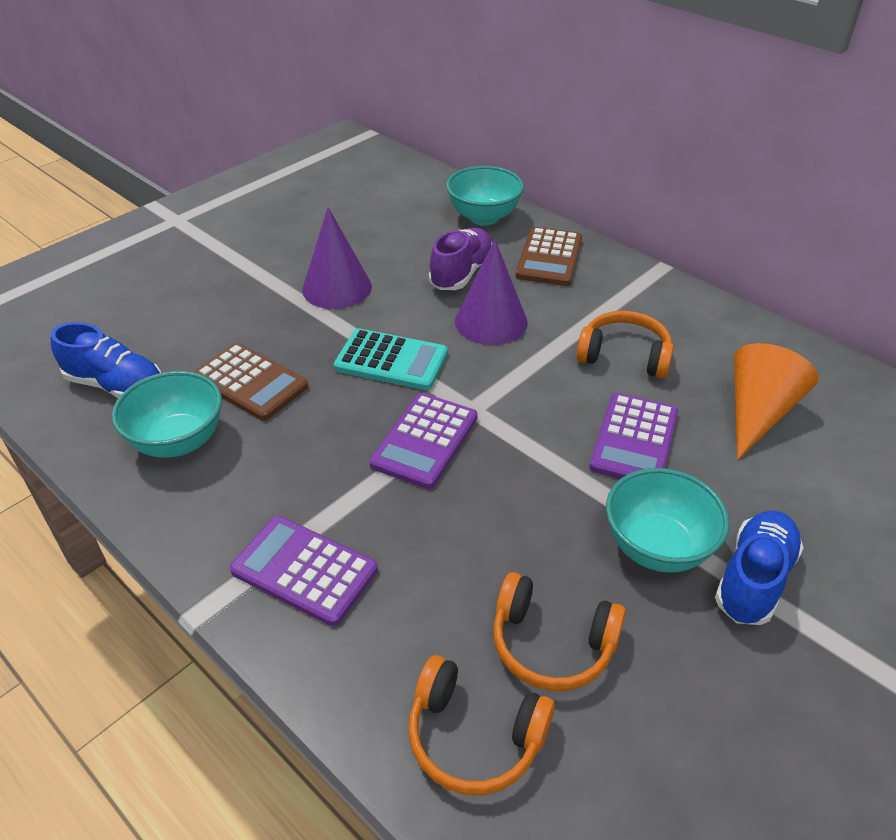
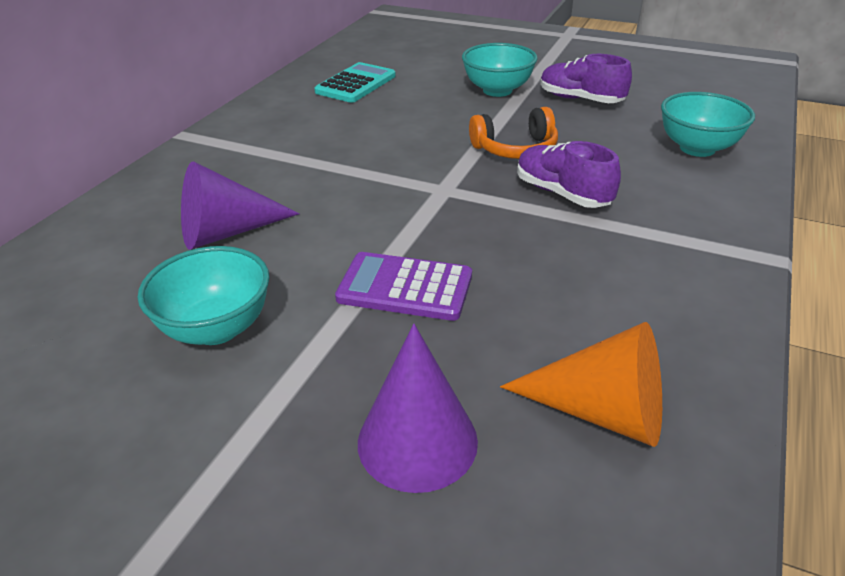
blue shoe: [51,322,161,398] [715,511,804,625] = 2 -> none = 0
brown calculator: [193,343,308,421] [516,227,582,286] = 2 -> none = 0
orange headphones: [408,655,555,795] [493,572,626,691] [576,311,674,378] = 3 -> [469,107,558,159] = 1
purple calculator: [230,516,378,626] [369,393,478,489] [589,393,678,479] = 3 -> [335,252,472,321] = 1
purple shoe: [429,228,492,290] = 1 -> [517,141,621,208] [540,54,632,103] = 2

